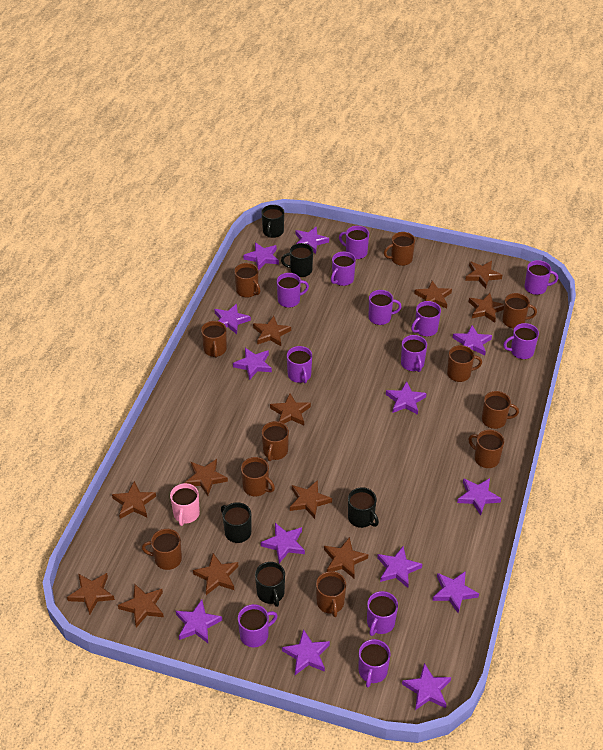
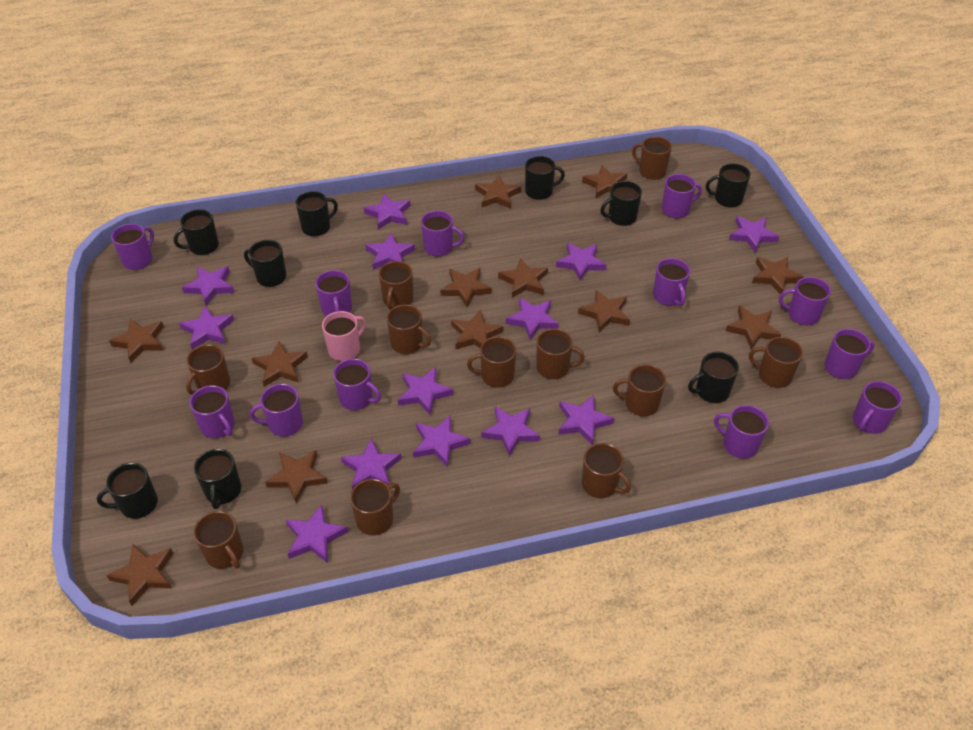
black mug: [221,502,251,543] [255,562,285,607] [262,205,284,238] [281,243,313,277] [348,487,379,528] = 5 -> [97,463,158,519] [174,209,219,255] [194,449,241,509] [244,240,286,287] [296,191,338,236] [525,156,565,200] [600,181,642,226] [688,352,739,403] [706,163,750,207] = 9

